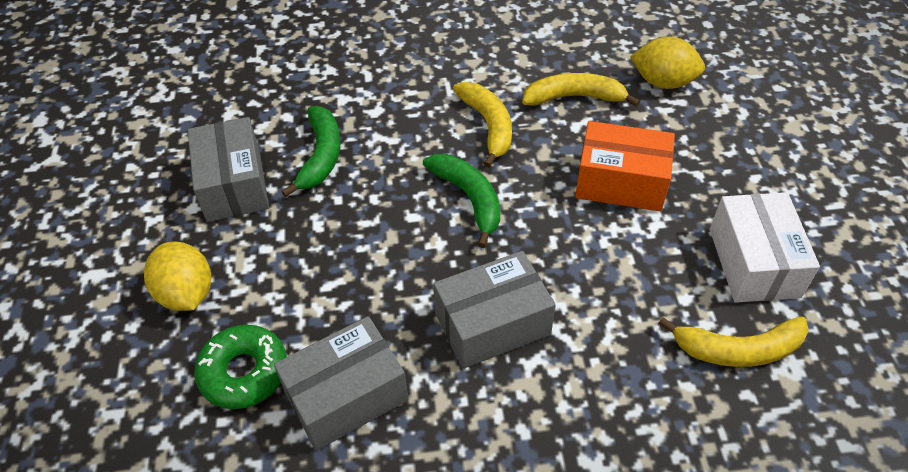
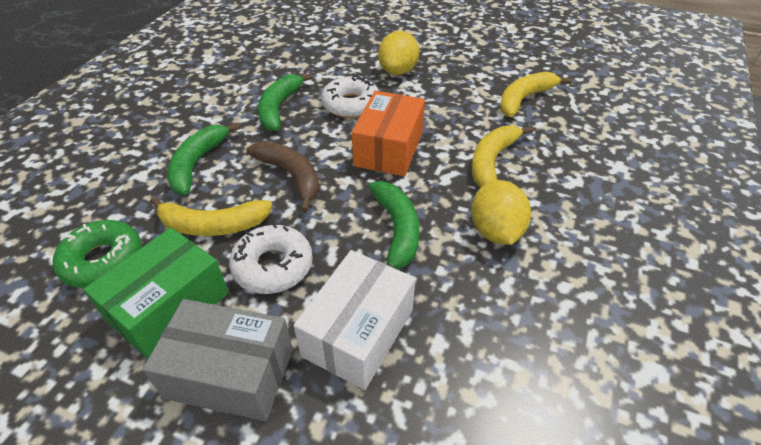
brown banana: none = 0 -> [246,141,320,213] = 1
green banana: [281,106,340,197] [423,154,500,248] = 2 -> [167,122,241,195] [258,73,313,131] [369,181,419,269] = 3
green box: none = 0 -> [83,228,229,359] = 1
grey box: [188,117,269,222] [274,316,408,451] [433,251,556,369] = 3 -> [142,299,293,421] = 1
white donut: none = 0 -> [229,223,313,294] [321,75,379,118] = 2

